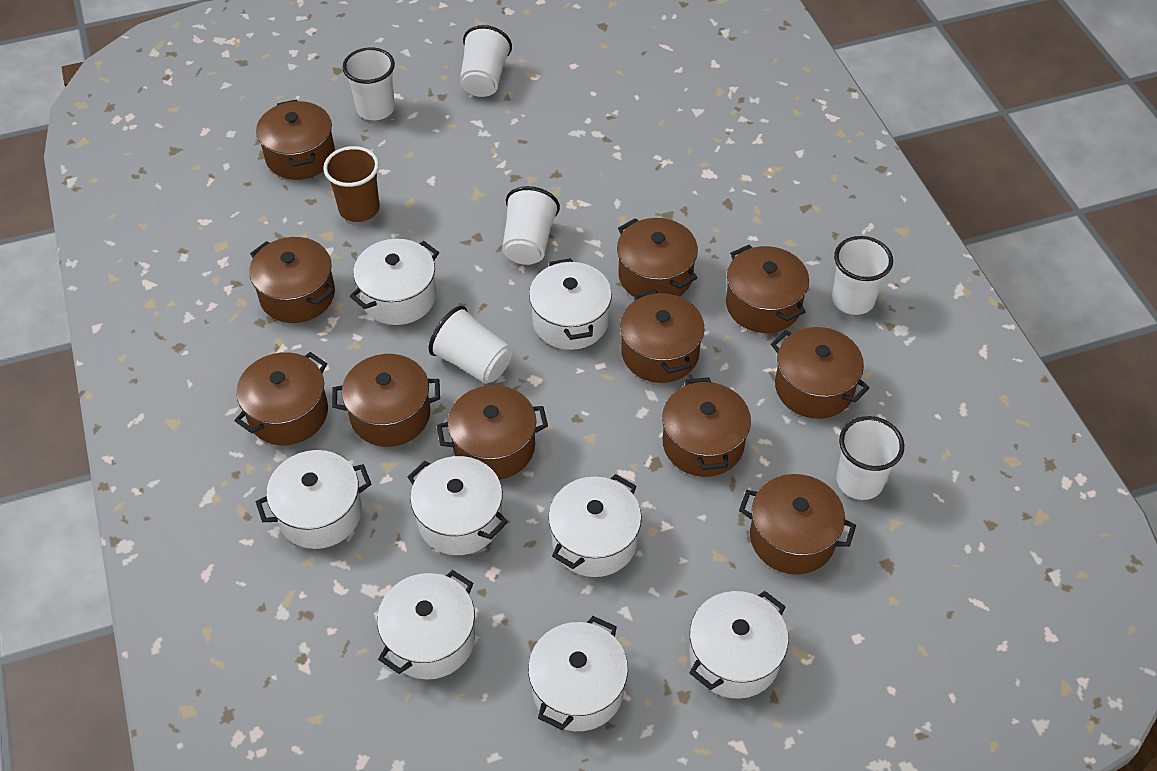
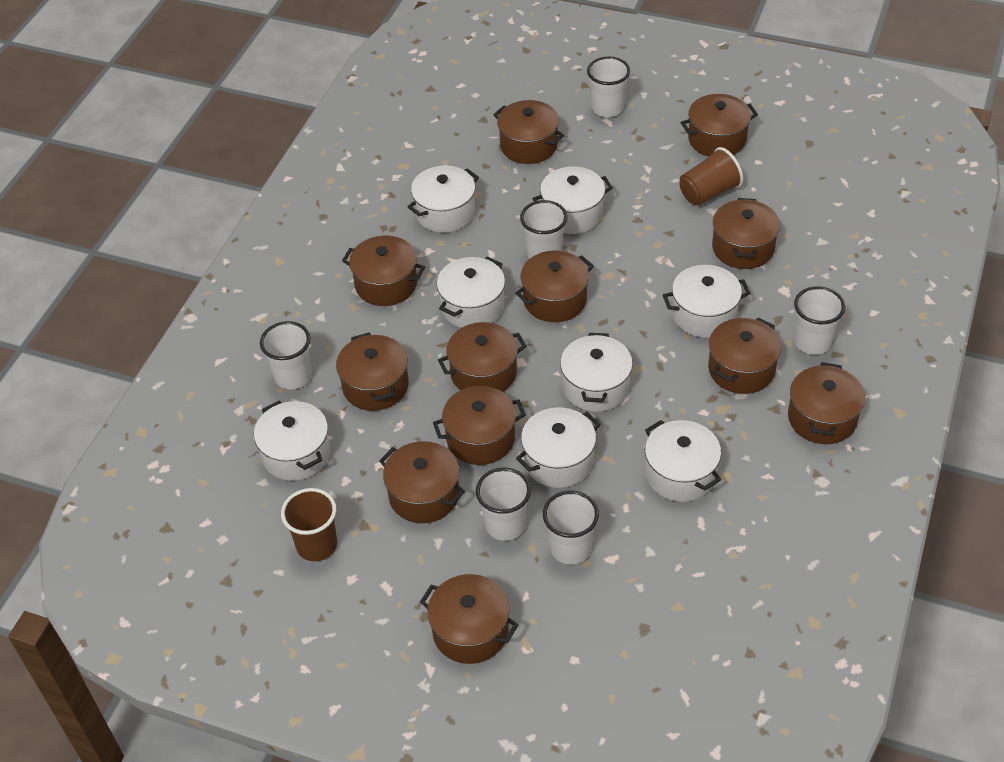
brown cup: [323,146,380,222] = 1 -> [281,488,337,561] [679,147,743,206] = 2
brown pot: [235,352,328,445] [249,237,335,323] [256,99,335,180] [332,354,440,447] [437,385,548,480] [617,218,698,297] [620,290,705,383] [662,377,751,477] [726,245,809,333] [739,474,856,574] [771,327,869,419] = 11 -> [336,332,409,411] [342,236,425,306] [379,441,465,523] [420,574,518,664] [433,386,526,465] [438,322,527,392] [493,100,564,164] [515,251,594,322] [681,94,758,156] [708,318,781,394] [712,198,780,269] [788,362,865,444] = 12

